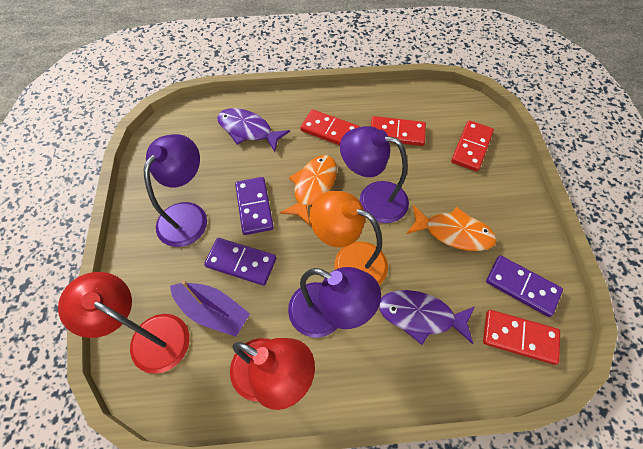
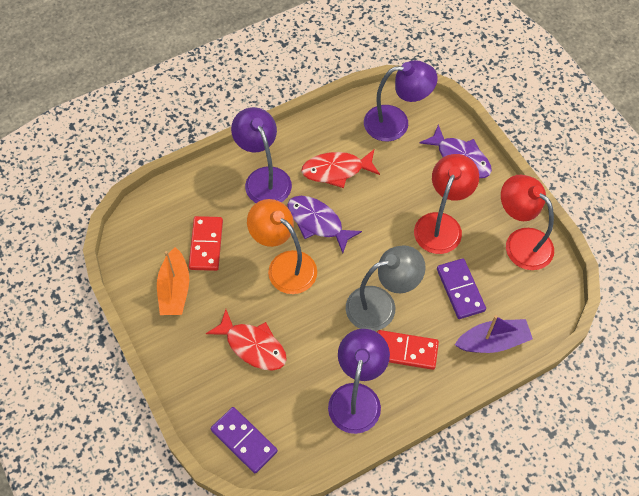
grey lamp: none = 0 -> [346,245,426,331] = 1
orange boat: none = 0 -> [157,247,189,315] = 1
orange fish: [280,155,337,225] [407,205,497,251] = 2 -> none = 0
purple domino: [204,238,276,286] [235,177,274,235] [486,255,563,317] = 3 -> [211,407,278,474] [437,258,486,319] = 2
red domino: [300,109,360,145] [371,116,426,146] [451,120,494,172] [483,310,560,365] = 4 -> [189,216,223,271] [377,330,439,370] = 2
red fish: none = 0 -> [206,309,287,371] [301,150,380,188] = 2

